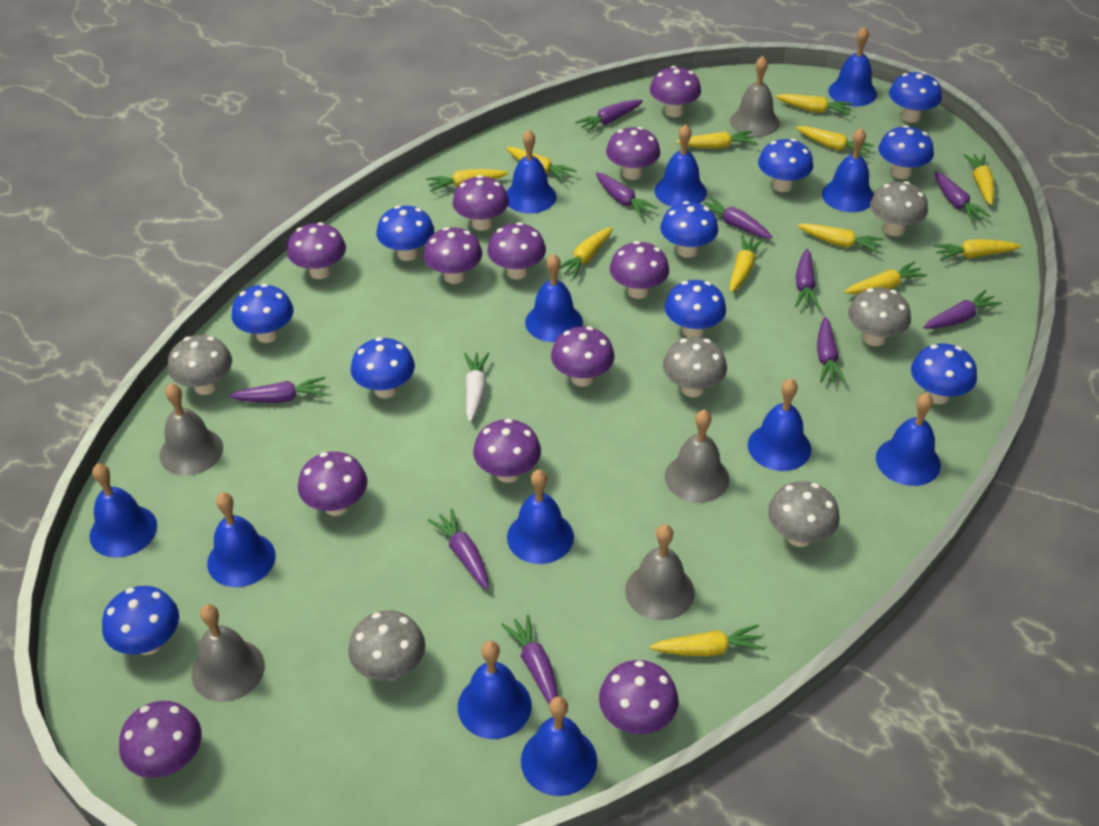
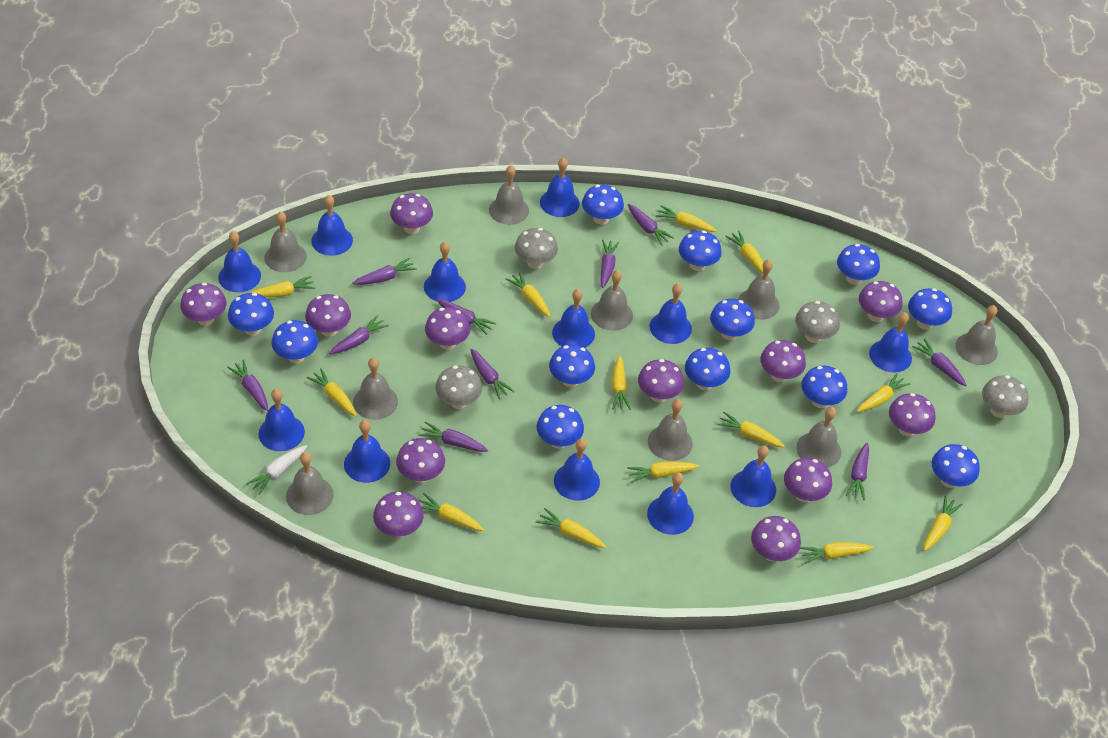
blue mushroom: [102,586,179,655] [232,284,294,343] [351,337,415,398] [377,205,434,261] [660,201,718,258] [665,280,726,337] [758,139,813,192] [879,125,934,179] [889,72,942,123] [911,344,977,404] = 10 -> [228,293,274,335] [271,320,318,363] [536,405,584,449] [549,345,595,387] [582,185,624,225] [679,230,722,271] [685,348,730,390] [710,299,755,340] [801,366,847,408] [837,244,880,285] [908,288,952,330] [932,444,980,488] = 12
grey bell: [159,383,223,476] [192,604,265,702] [625,524,694,620] [665,410,729,503] [730,56,780,137] = 5 -> [265,211,307,272] [286,452,334,515] [353,358,398,420] [489,165,529,225] [591,270,633,331] [648,399,693,461] [738,260,779,320] [797,407,841,468] [955,305,998,365] = 9
grey mushroom: [168,335,232,395] [348,610,425,681] [663,337,727,397] [768,481,840,547] [848,288,911,346] [870,181,928,236] = 6 -> [435,366,482,409] [515,228,558,269] [795,301,840,343] [982,375,1029,418] = 4
yellow carrot: [426,169,508,192] [506,147,577,182] [559,227,613,279] [650,624,765,657] [676,131,756,149] [730,235,764,292] [775,94,853,115] [796,126,874,157] [797,223,884,253] [845,261,928,294] [933,239,1021,260] [964,154,995,205] = 12 -> [250,276,315,298] [307,368,357,416] [419,493,484,531] [506,272,551,318] [536,508,606,548] [612,355,631,410] [627,461,699,483] [655,205,717,232] [717,412,785,447] [725,231,763,274] [800,542,874,564] [857,373,910,412] [924,495,963,551] = 13

